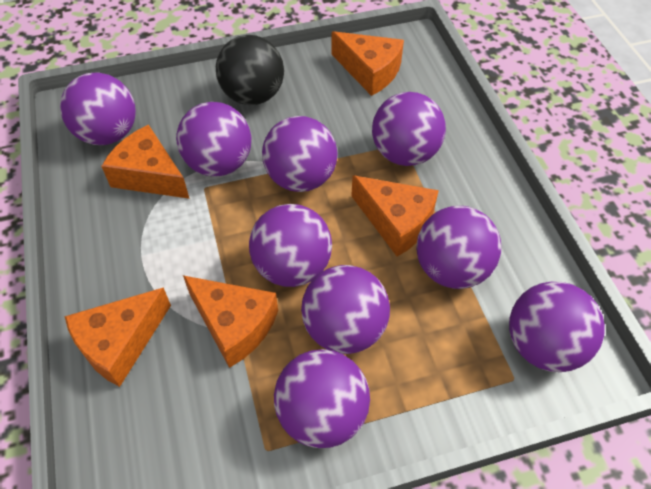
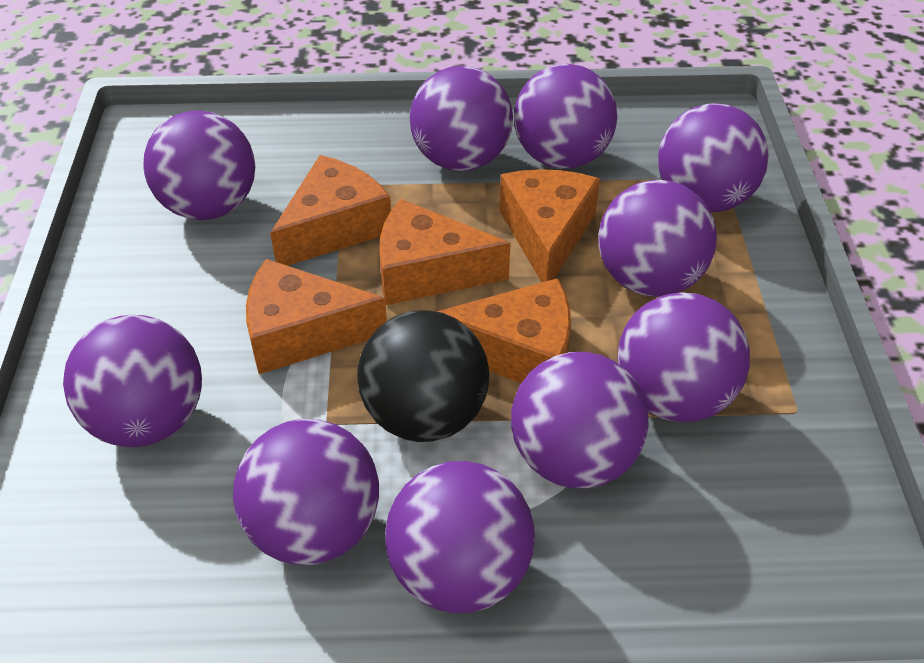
purple ball: [60,72,136,145] [176,102,251,177] [249,204,332,287] [262,116,337,192] [274,349,370,448] [301,265,390,354] [372,92,446,166] [416,206,501,289] [509,281,605,372] = 9 -> [63,315,202,447] [143,110,255,220] [233,419,379,565] [385,461,535,613] [410,66,513,171] [511,352,648,488] [514,64,617,169] [598,180,717,297] [617,292,750,422] [658,103,769,212] = 10

